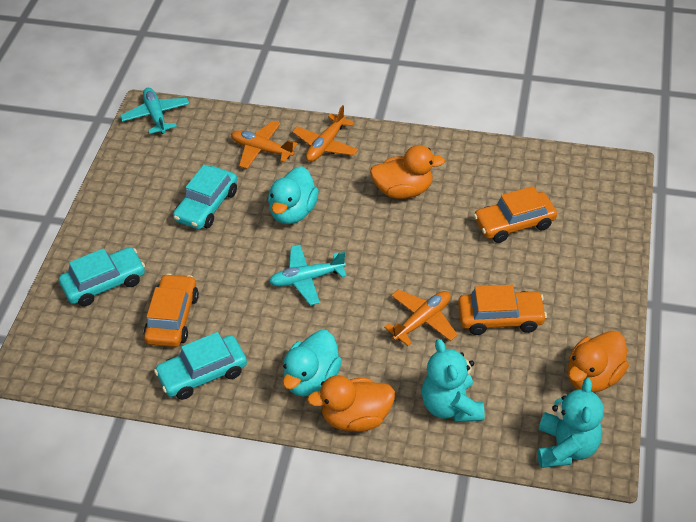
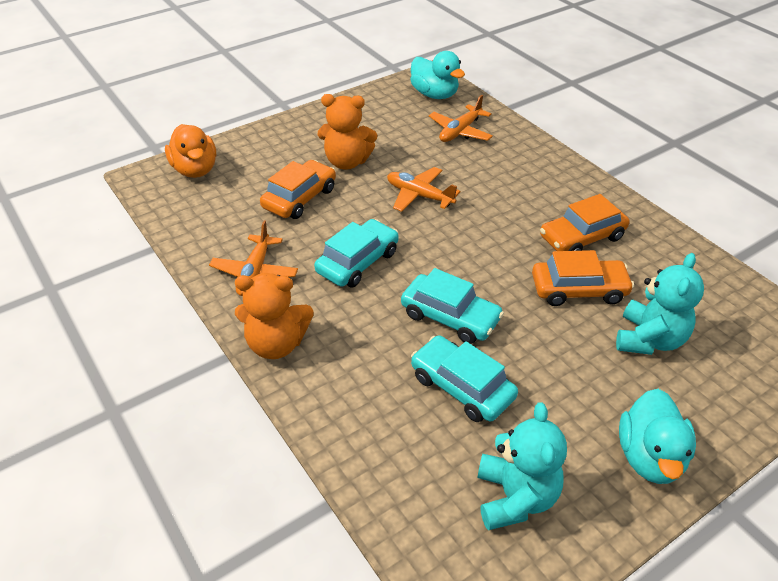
orange duck: [307,375,395,432] [370,145,445,199] [568,330,629,392] = 3 -> [165,124,216,178] = 1
orange teddy bear: none = 0 -> [235,273,314,359] [318,94,377,170] = 2
turquoise plane: [120,88,189,134] [269,245,347,305] = 2 -> none = 0

